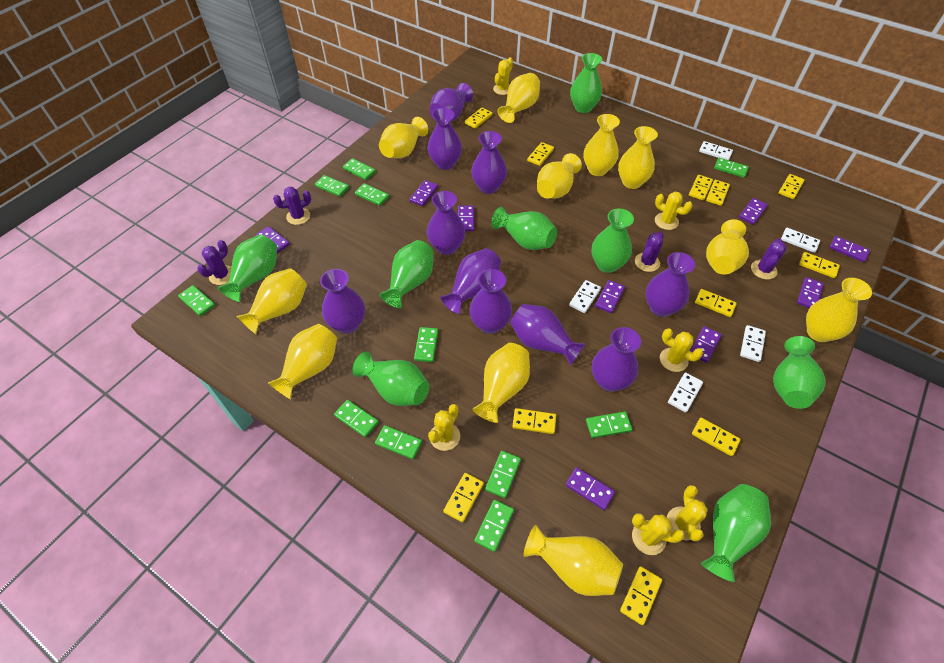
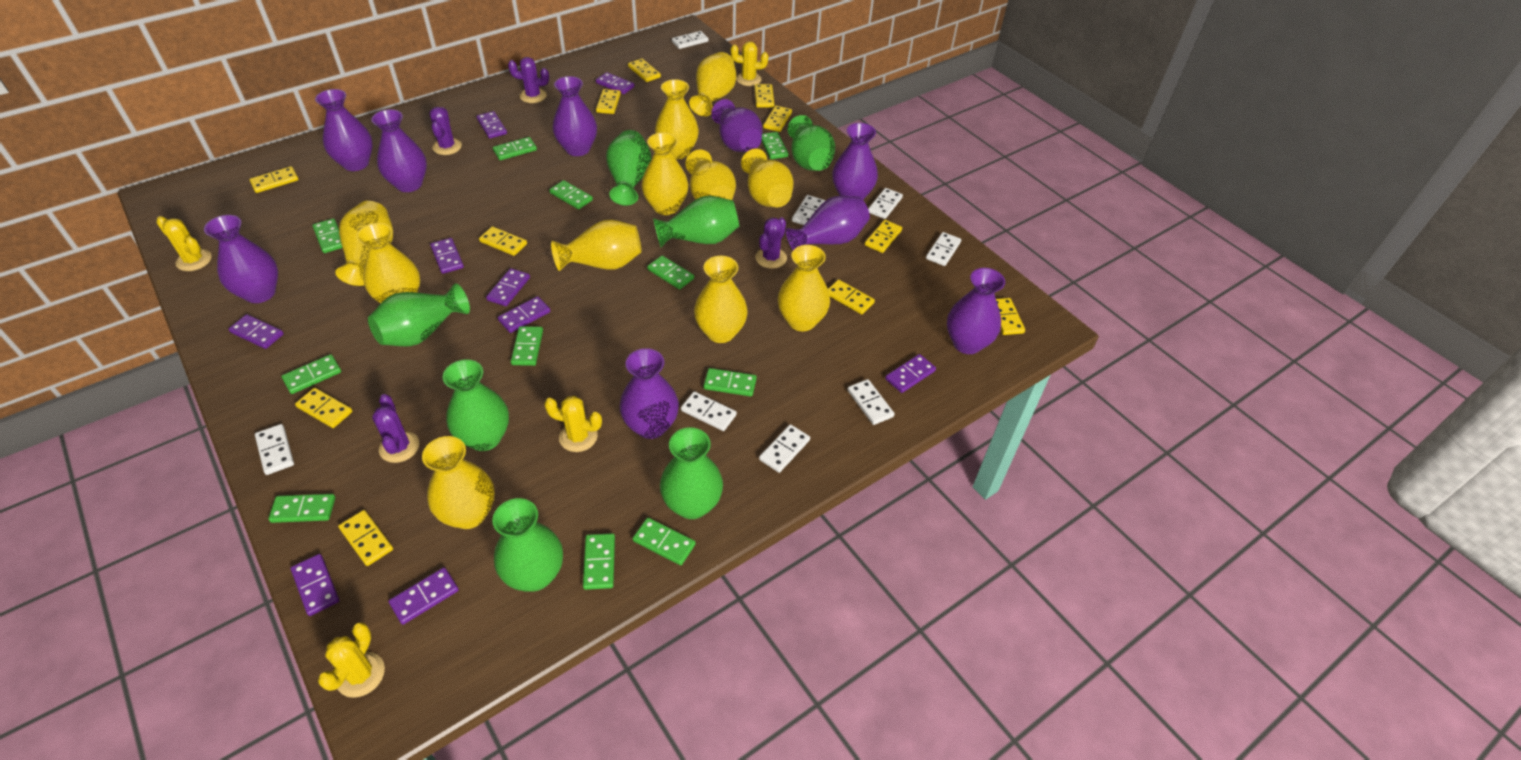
green vase: [217,234,278,302] [353,351,429,406] [379,240,434,308] [491,207,557,250] [570,53,602,113] [592,208,634,273] [701,484,771,582] [773,336,826,409] = 8 -> [368,283,470,346] [442,359,509,451] [492,498,563,592] [606,130,651,206] [653,196,739,247] [660,427,723,519] [788,115,835,171] = 7
purple vase: [320,269,365,334] [427,191,465,255] [428,108,462,170] [429,83,473,122] [440,248,501,314] [469,269,512,334] [471,131,507,194] [510,304,586,366] [592,327,641,392] [646,252,695,317] = 10 -> [204,215,278,303] [315,89,373,171] [371,109,427,192] [553,76,597,156] [619,348,679,439] [711,99,762,152] [786,196,870,250] [832,123,878,200] [947,268,1005,354] = 9
white domino: [569,280,601,313] [668,372,703,413] [699,141,733,160] [740,325,766,362] [781,228,820,253] = 5 -> [255,424,294,475] [672,31,709,49] [681,391,737,431] [759,424,810,473] [792,195,825,225] [847,379,895,425] [868,188,903,219] [926,232,961,266] = 8
yellow cactus: [428,404,460,451] [493,57,513,95] [632,513,685,555] [655,192,693,230] [660,328,703,372] [667,485,708,541] = 6 -> [156,216,212,271] [318,622,385,698] [544,396,602,452] [731,41,768,86] = 4

